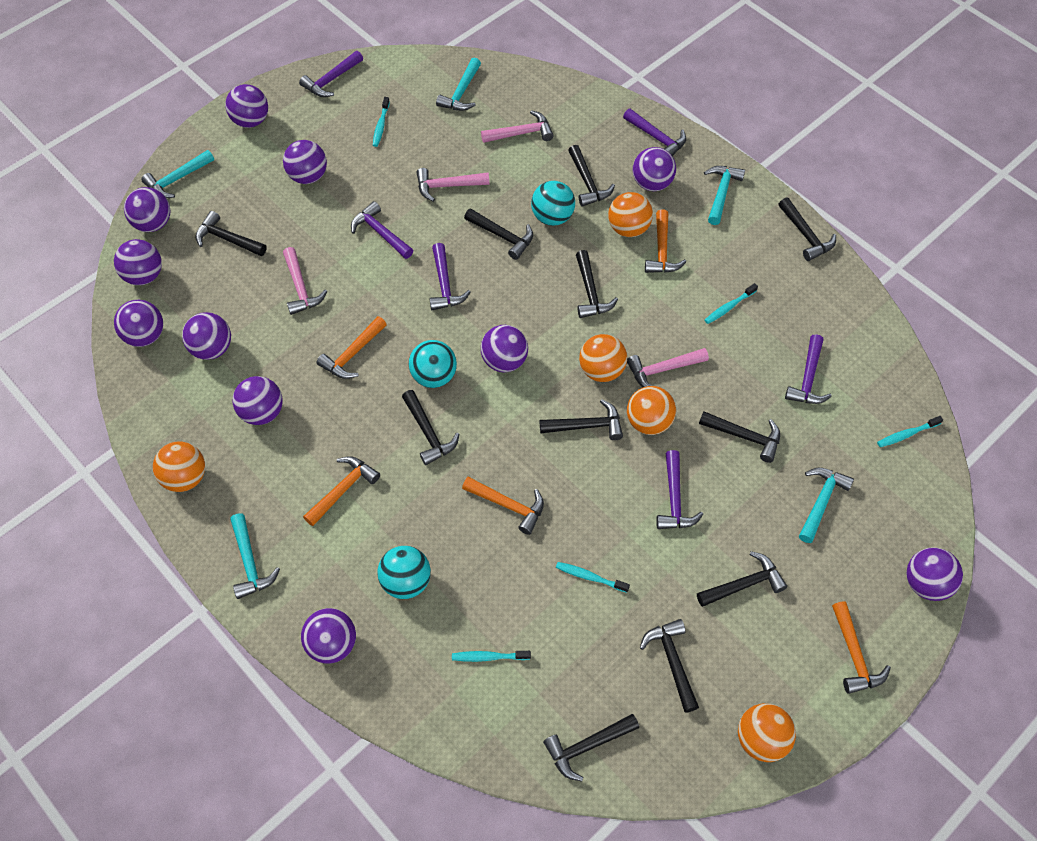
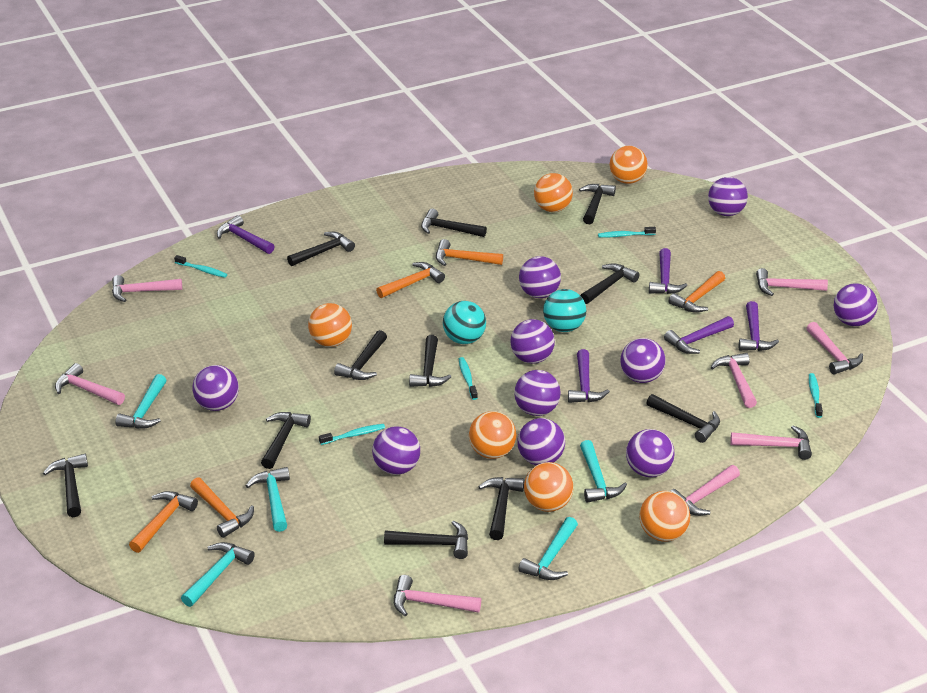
orange ball: [153,441,205,492] [579,334,627,382] [608,192,653,237] [627,386,676,435] [738,703,796,762] = 5 -> [308,303,352,347] [469,411,516,459] [524,462,573,512] [534,173,573,212] [609,146,648,184] [639,491,690,542] = 6
pink hammer: [283,247,327,315] [417,168,489,202] [481,110,554,143] [627,348,709,387] = 4 -> [55,363,125,405] [112,275,182,302] [394,575,481,616] [670,465,740,516] [711,353,757,408] [730,425,812,460] [756,268,828,296] [807,322,863,375] = 8
purple ball: [114,239,162,285] [114,300,163,347] [124,187,170,232] [182,312,231,360] [225,84,268,128] [232,376,283,425] [283,140,327,184] [301,608,356,664] [481,325,528,372] [633,147,676,191] [907,547,963,601] = 11 -> [192,365,239,411] [372,426,420,475] [510,319,555,364] [514,370,561,416] [517,418,565,465] [519,256,561,298] [620,338,666,383] [626,429,674,477] [708,177,748,216] [834,283,878,326] = 10
purple hammer: [299,51,363,97] [351,201,413,259] [429,243,470,310] [623,109,686,156] [656,450,703,529] [785,334,832,404] = 6 -> [217,215,275,254] [568,349,610,403] [649,248,687,294] [664,316,734,354] [739,301,779,351] = 5
turquoise ball: [378,546,431,599] [409,340,457,388] [531,181,575,226] = 3 -> [443,301,486,344] [543,289,586,332] = 2

